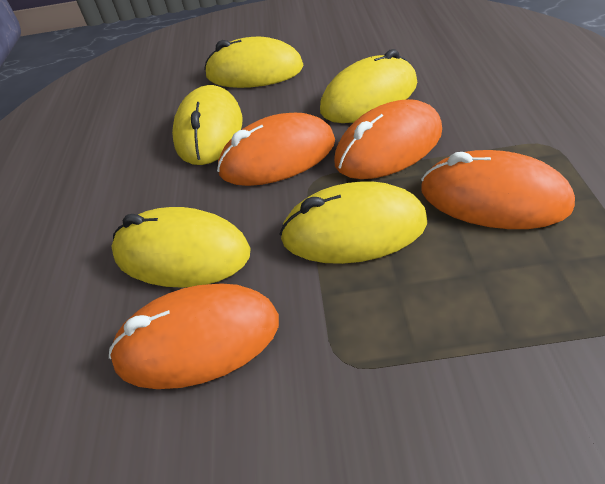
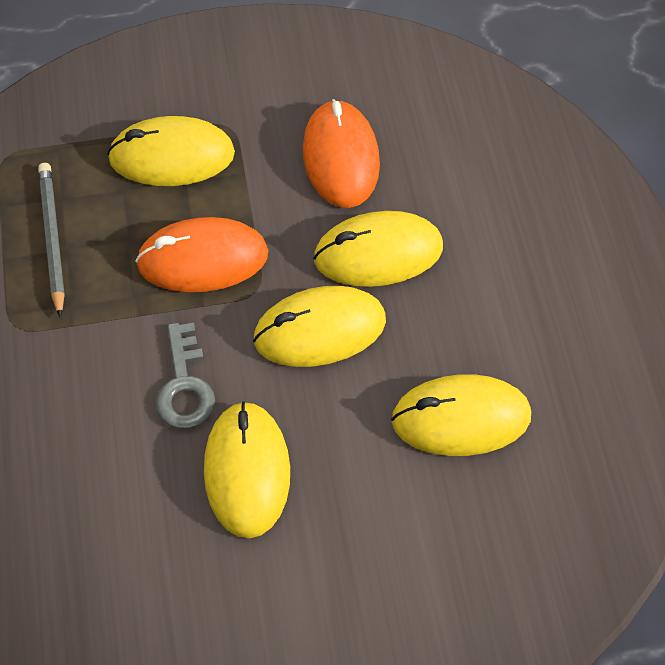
grey key: none = 0 -> [156,323,215,429] = 1
grey pencil: none = 0 -> [38,163,65,318] = 1
orange mouse: [109,283,279,389] [217,113,335,186] [334,99,442,179] [421,150,575,229] = 4 -> [135,217,268,292] [303,99,380,208] = 2

